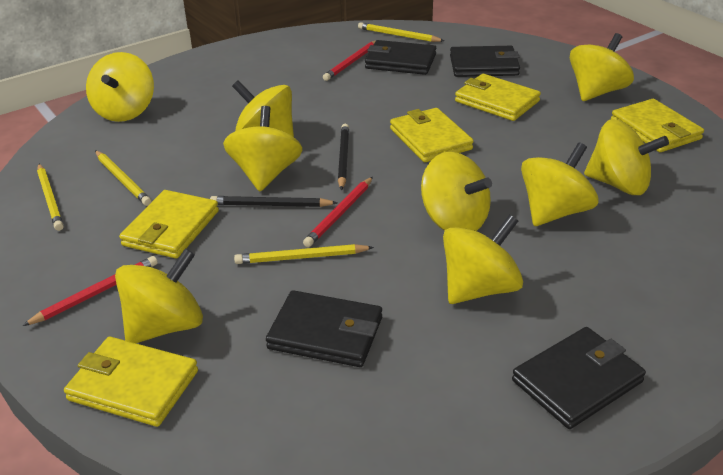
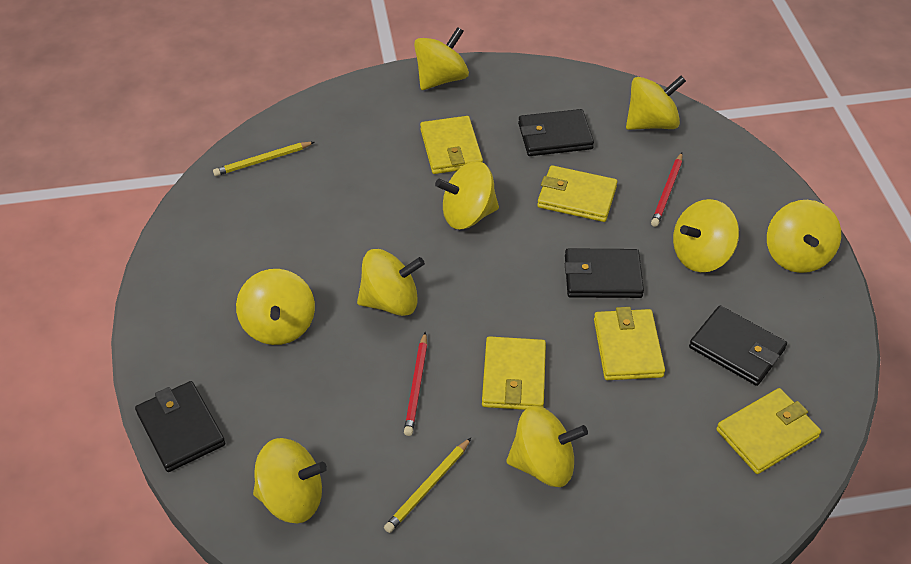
black pencil: [210,196,337,207] [338,124,349,190] = 2 -> none = 0
red pencil: [22,256,158,326] [303,177,373,247] [323,41,375,81] = 3 -> [404,332,427,436] [651,153,683,227] = 2
yellow pencil: [37,164,64,231] [95,150,151,206] [234,244,374,264] [358,22,444,42] = 4 -> [213,142,314,176] [384,438,471,533] = 2

